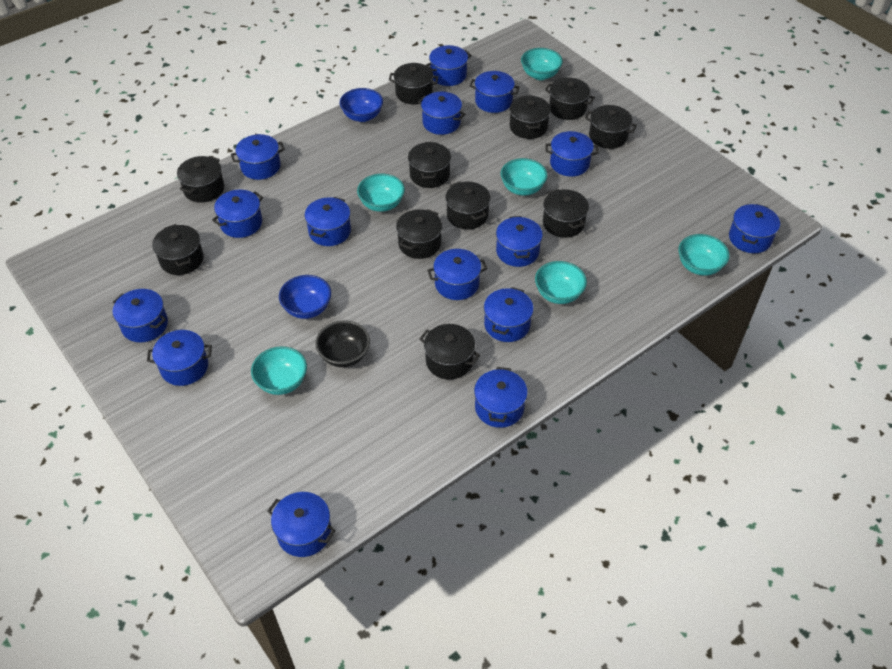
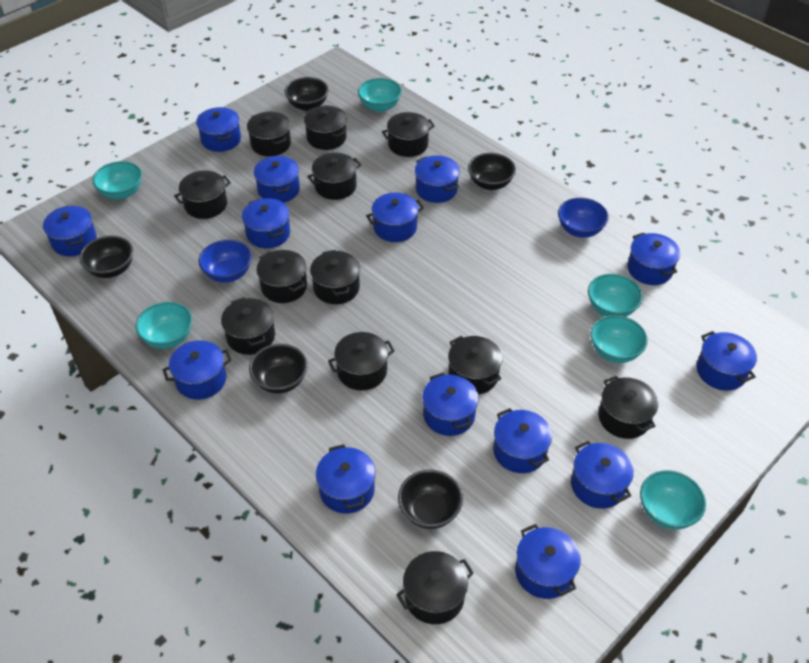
black bowl: [315,321,370,367] = 1 -> [80,235,133,278] [249,344,308,394] [285,77,329,111] [398,470,463,529] [468,153,516,190] = 5
black pot: [152,224,204,275] [177,156,224,203] [389,63,438,104] [396,209,442,259] [408,142,451,188] [419,324,480,380] [446,181,490,229] [510,96,551,139] [543,189,589,238] [545,78,595,120] [585,105,637,149] = 11 -> [174,170,231,219] [221,297,275,355] [247,112,291,156] [256,250,307,303] [304,106,347,150] [307,153,361,200] [310,250,360,304] [328,332,395,390] [382,112,435,157] [396,551,474,624] [448,336,502,394] [598,376,658,439] = 12
blue pot: [113,289,168,342] [147,330,212,386] [212,190,263,238] [231,134,285,180] [267,492,336,557] [305,197,351,246] [418,92,465,135] [426,45,472,86] [427,249,487,300] [469,71,520,113] [474,367,527,428] [484,287,534,342] [496,216,543,267] [545,131,598,177] [729,204,780,253] = 15 -> [43,206,97,256] [162,340,232,400] [196,107,241,152] [242,198,290,248] [254,155,300,203] [316,444,376,514] [366,193,424,242] [415,155,460,203] [422,373,479,436] [493,408,552,473] [515,524,581,599] [571,441,634,509] [627,233,680,285] [697,331,757,391] = 14

